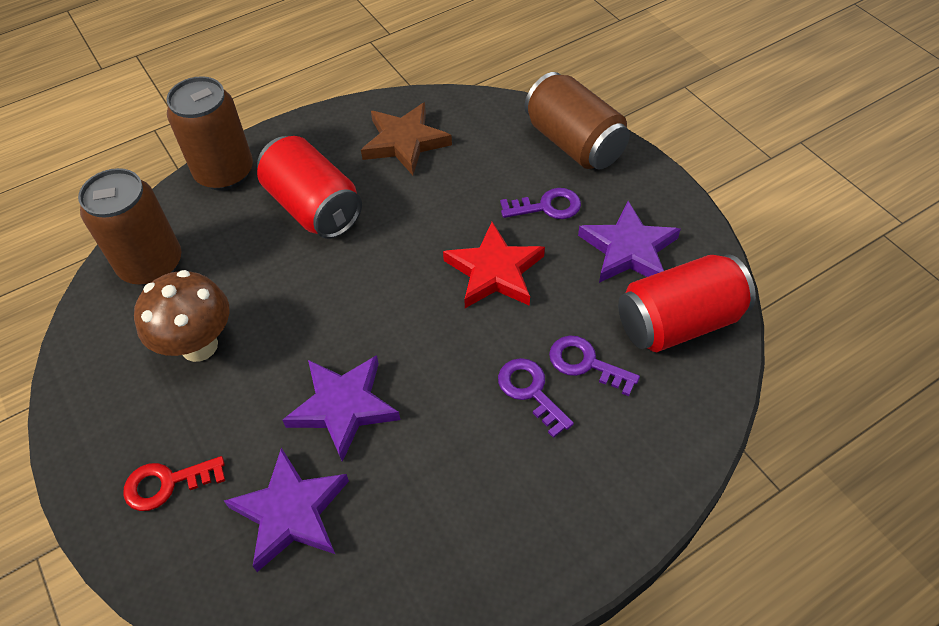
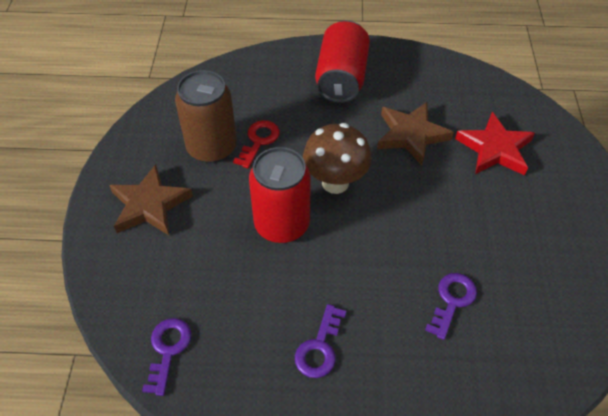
brown can: [78,168,181,286] [167,76,253,191] [524,72,630,170] = 3 -> [175,70,237,163] = 1
brown star: [361,102,452,175] = 1 -> [109,164,193,235] [377,102,454,165] = 2
purple star: [224,448,349,572] [282,355,400,462] [578,201,681,283] = 3 -> none = 0

